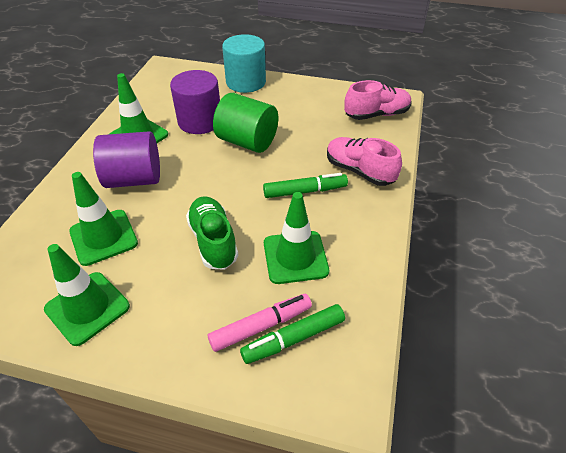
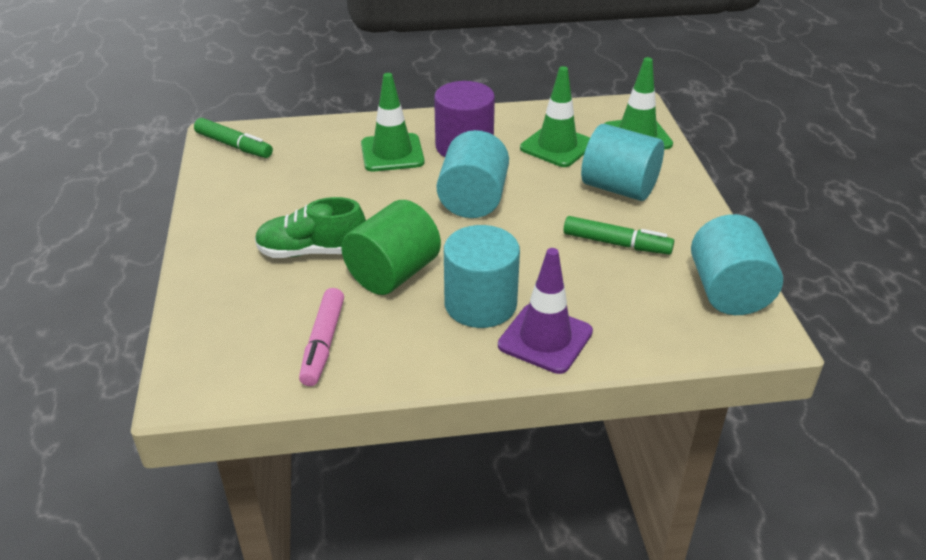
green traffic cone: [44,244,130,346] [69,172,138,266] [109,73,168,143] [264,192,329,284] = 4 -> [361,73,425,172] [520,66,590,167] [604,57,673,150] = 3
pink shoe: [327,137,402,186] [344,80,412,120] = 2 -> none = 0
purple cylinder: [93,131,160,188] [170,70,220,134] = 2 -> [434,81,495,157] = 1
purple traffic cone: none = 0 -> [498,248,593,374] = 1
turquoise cylinder: [222,34,266,93] = 1 -> [437,130,509,218] [444,225,520,328] [581,124,664,201] [691,214,783,315] = 4

